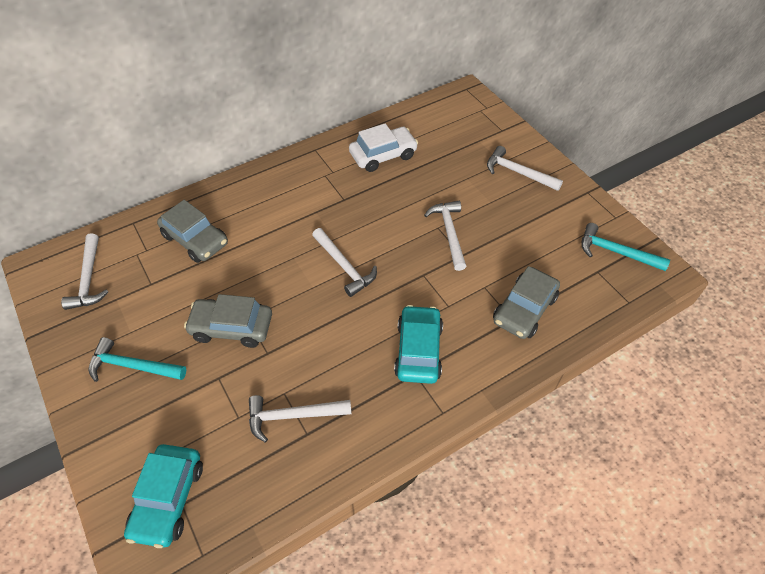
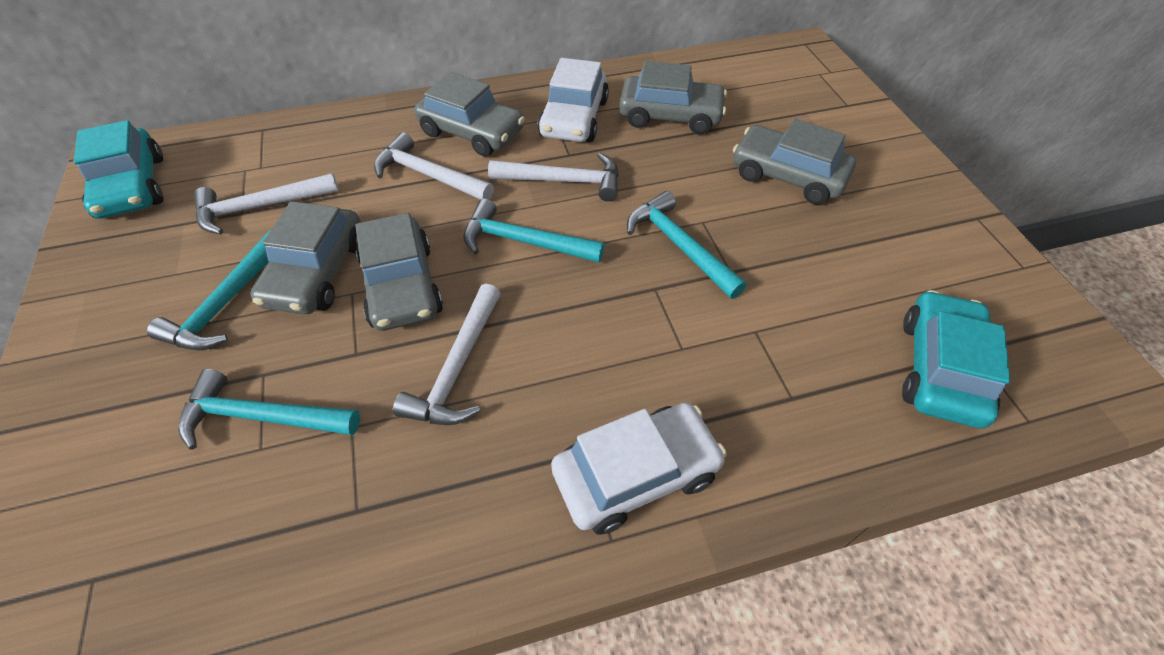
grey car: [157,200,228,263] [184,294,272,348] [493,266,560,339] = 3 -> [250,201,361,314] [355,213,443,331] [414,72,525,157] [619,61,727,134] [733,119,856,205] = 5
turquoise hammer: [88,337,186,382] [581,223,670,271] = 2 -> [147,230,271,350] [178,369,360,450] [464,199,605,263] [627,191,747,299] = 4
white car: [349,123,418,172] = 1 -> [537,58,609,142] [551,403,727,535] = 2
white hammer: [61,233,108,310] [249,395,352,442] [312,228,377,297] [424,201,466,271] [487,146,563,191] = 5 -> [194,173,339,234] [374,132,494,200] [393,284,501,425] [488,153,619,202] = 4

